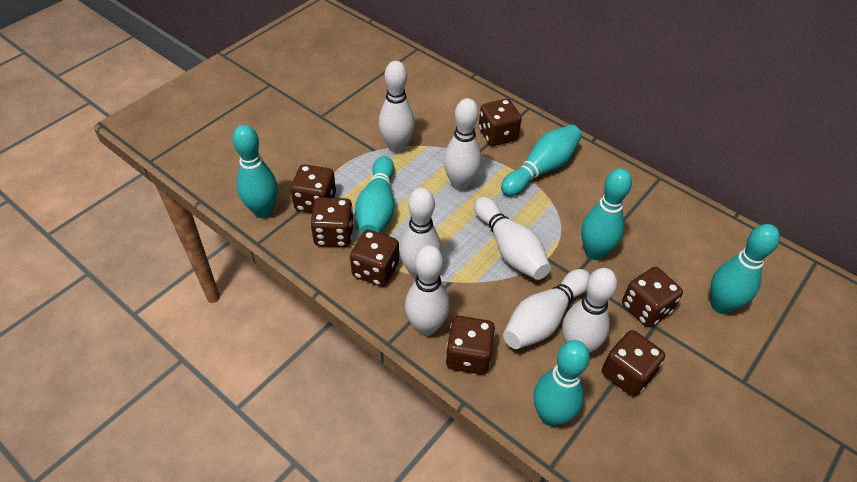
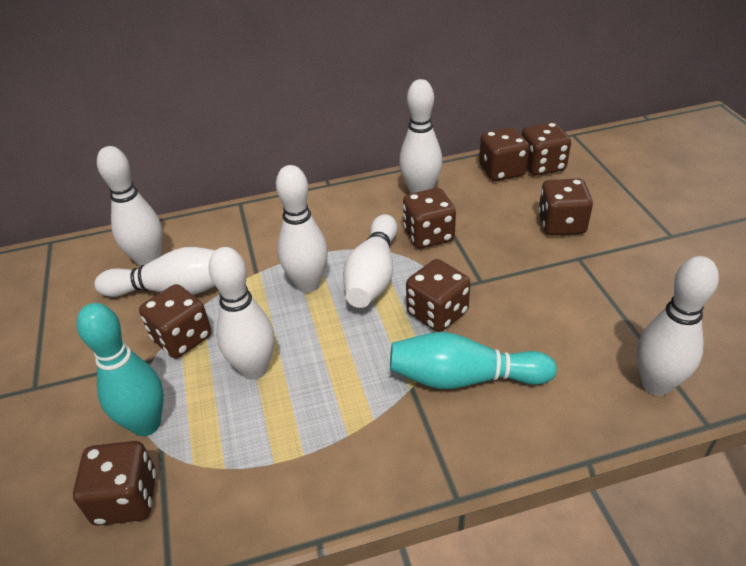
turquoise bowling pin: [233,125,278,218] [355,156,394,235] [501,125,582,196] [533,340,590,426] [581,168,632,260] [711,224,780,314] = 6 -> [77,303,164,436] [390,332,557,389] = 2

